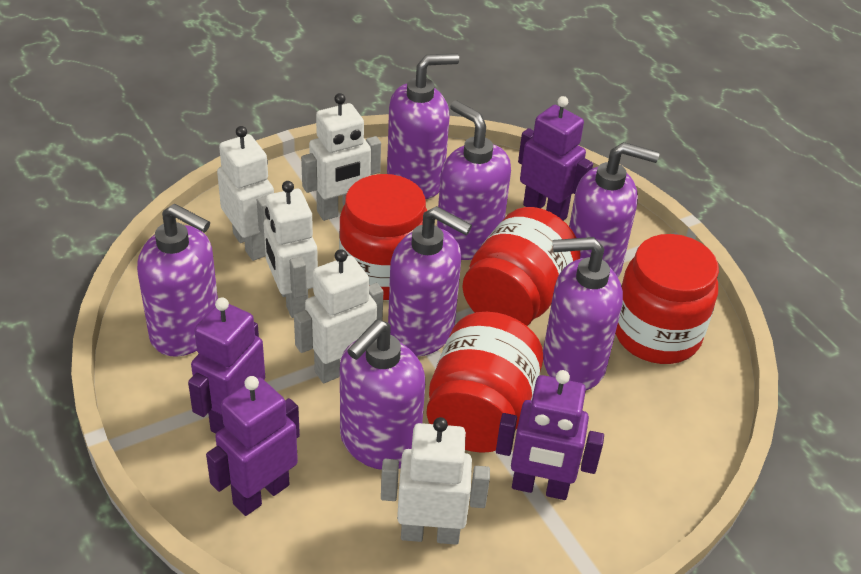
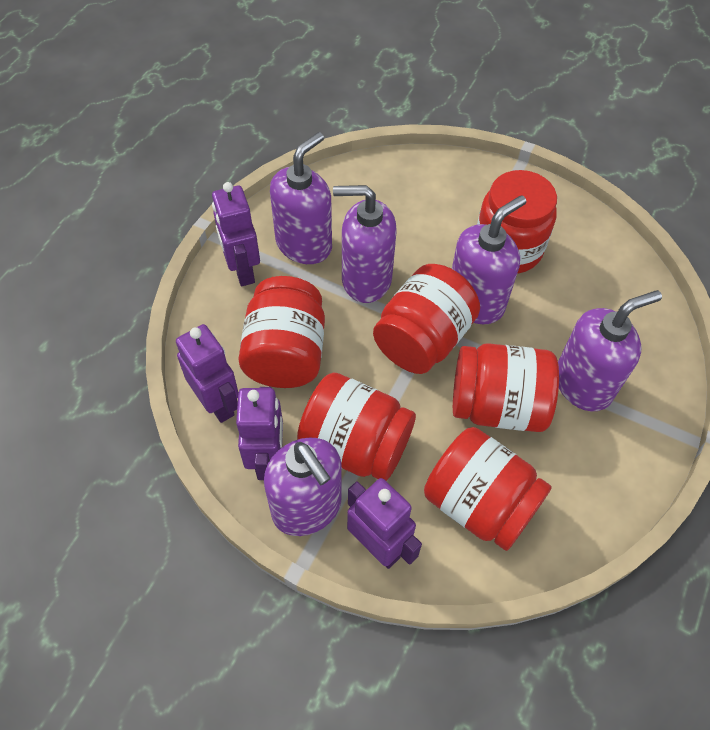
purple soap dispenser: [137,203,218,357] [340,320,425,470] [387,53,459,199] [388,206,472,356] [437,100,511,260] [543,237,623,390] [569,142,660,277] = 7 -> [264,438,342,536] [270,132,332,264] [333,185,396,303] [452,195,526,324] [558,290,662,411] = 5
red jar: [339,174,427,300] [426,312,543,453] [462,207,581,326] [615,234,719,364] = 4 -> [238,276,325,388] [297,372,416,481] [373,264,480,374] [424,427,552,551] [453,343,559,432] [477,170,557,274] = 6
white robot: [217,126,274,261] [264,181,318,318] [294,249,383,383] [301,93,381,221] [381,417,490,545] = 5 -> none = 0

